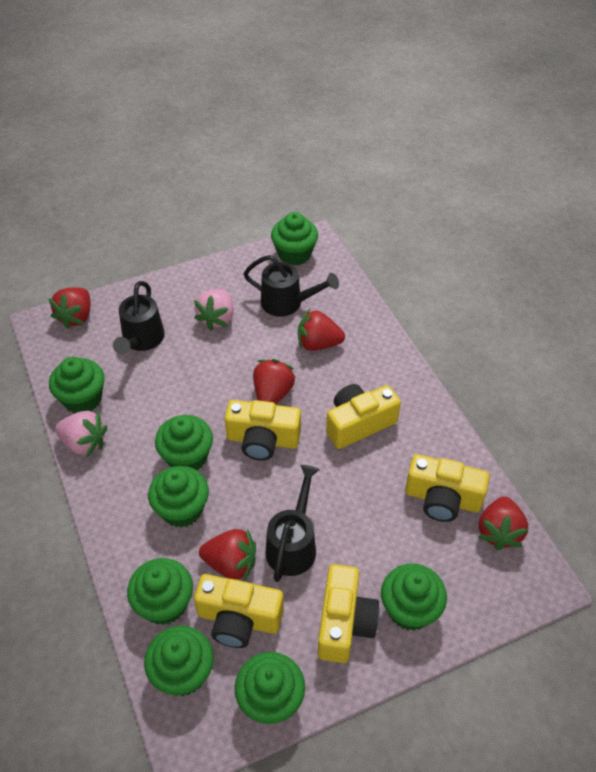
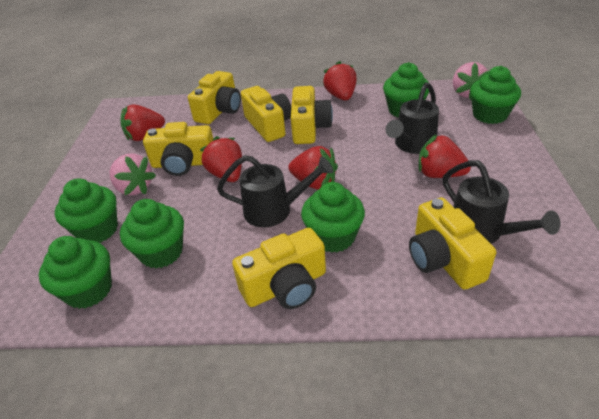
green cupcake: [49,357,105,413] [127,558,193,625] [144,626,214,696] [148,466,209,528] [155,415,213,471] [235,652,305,724] [271,212,318,266] [381,564,447,631] = 8 -> [39,236,112,309] [55,178,118,243] [120,199,184,268] [301,182,365,253] [383,62,429,117] [470,66,521,124] = 6
yellow camera: [194,574,284,648] [225,400,301,460] [318,564,380,663] [326,384,401,449] [405,454,490,522] = 5 -> [143,122,213,176] [188,71,241,124] [232,228,326,309] [241,86,291,142] [291,86,333,144] [409,197,496,290] = 6

